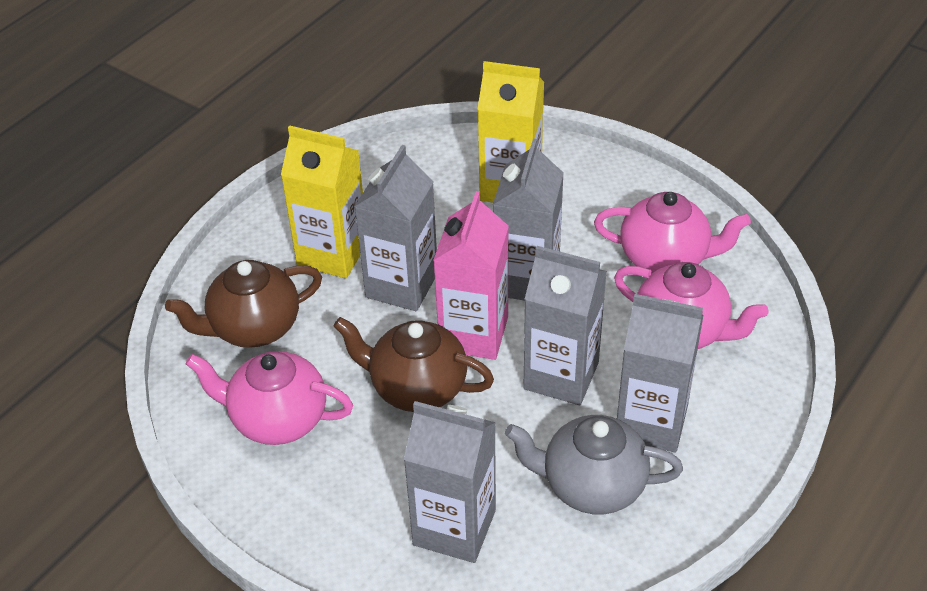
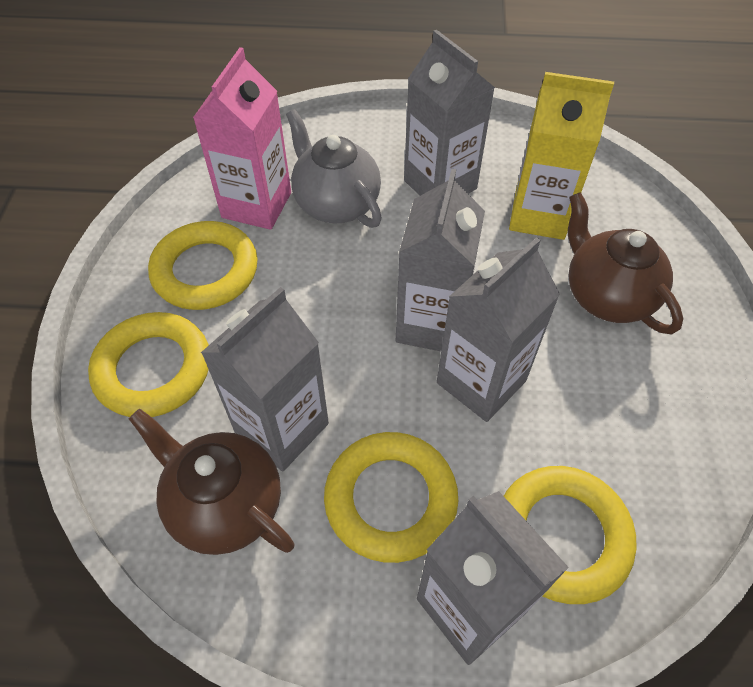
pink teapot: [186,351,353,445] [594,192,751,274] [614,262,768,349] = 3 -> none = 0
yellow carton: [281,125,363,279] [477,61,544,203] = 2 -> [509,72,614,240] = 1
yellow ring: none = 0 -> [88,312,209,417] [148,221,258,310] [324,432,458,563] [504,466,636,604] = 4

